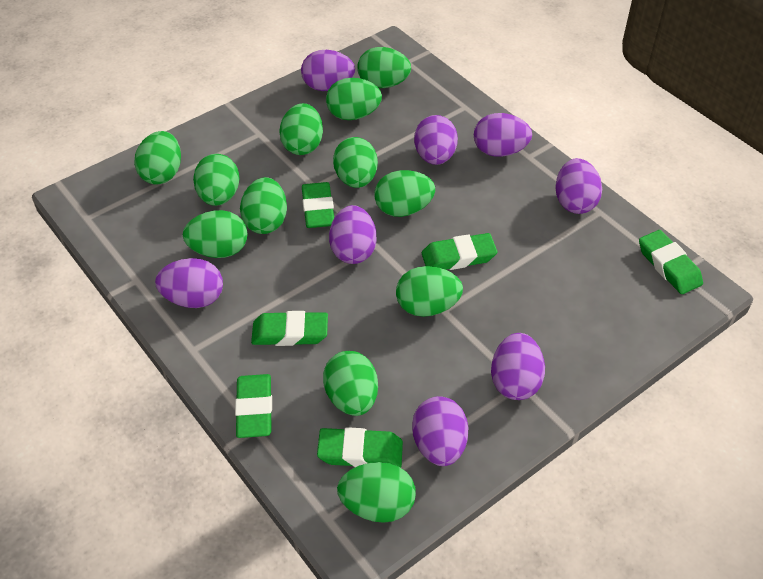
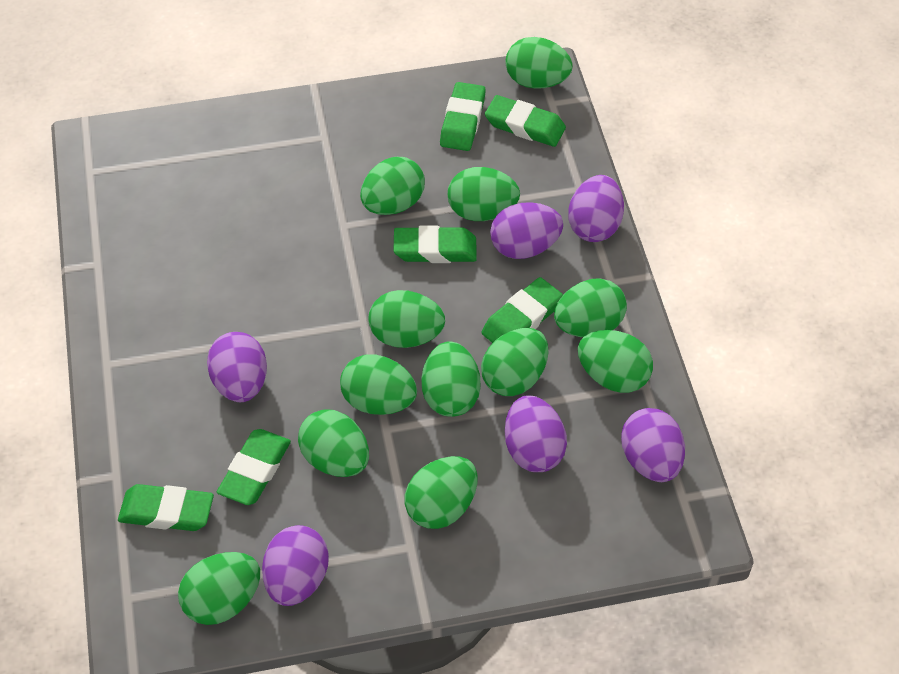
purple egg: [155,258,223,308] [301,50,355,91] [329,205,377,264] [412,396,469,466] [414,115,458,165] [474,113,532,157] [491,333,545,400] [555,158,602,214] = 8 -> [207,332,267,402] [262,525,329,606] [490,202,563,259] [505,395,567,472] [568,175,624,242] [621,408,685,482] = 6

